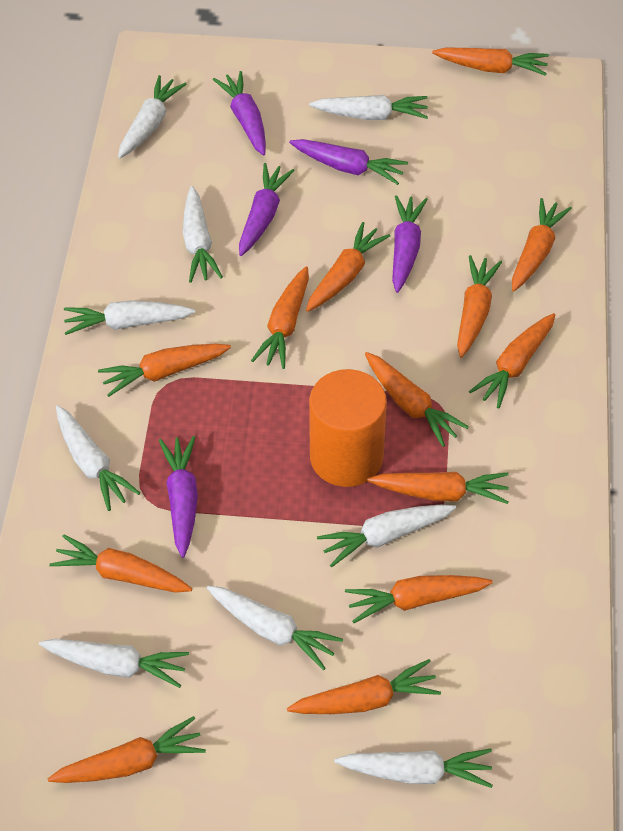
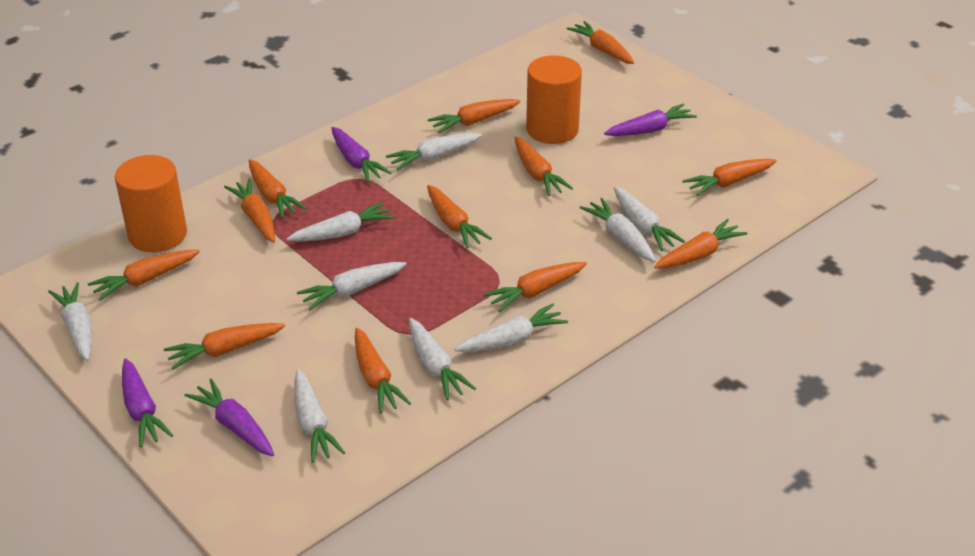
orange carrot: [48,716,206,783] [49,535,192,593] [98,344,231,397] [251,266,309,369] [287,659,441,714] [306,222,390,312] [345,575,493,623] [365,352,469,447] [367,472,509,504] [432,48,549,76] [457,255,502,358] [469,313,555,408] [512,198,572,291] = 13 -> [88,250,200,301] [164,323,285,370] [224,178,275,243] [249,159,307,219] [355,328,411,414] [427,185,492,248] [428,99,521,133] [483,262,587,312] [515,137,573,196] [567,21,634,64] [654,219,748,269] [682,159,777,196] = 12
orange cylinder: [309,369,387,487] = 1 -> [115,155,187,252] [526,55,582,144] = 2
purple carrot: [159,436,198,558] [213,71,266,156] [239,163,295,256] [289,139,408,185] [392,195,428,293] = 5 -> [122,358,173,448] [185,379,274,456] [331,127,391,182] [604,103,697,136] = 4

